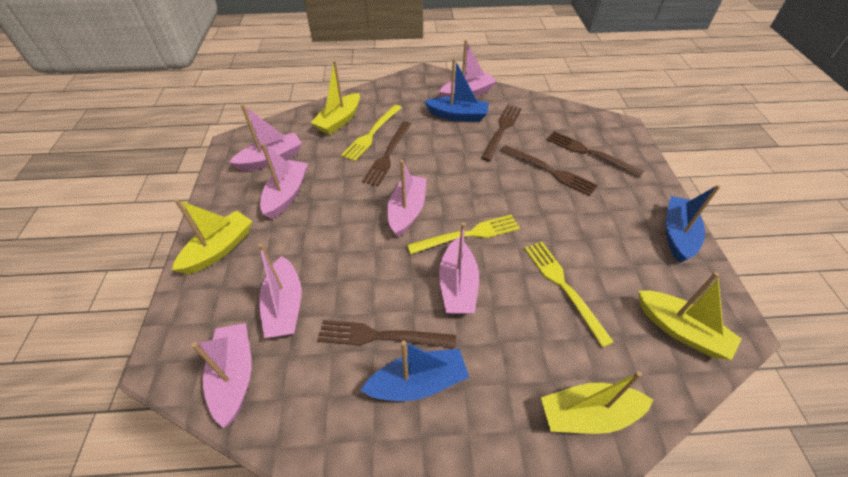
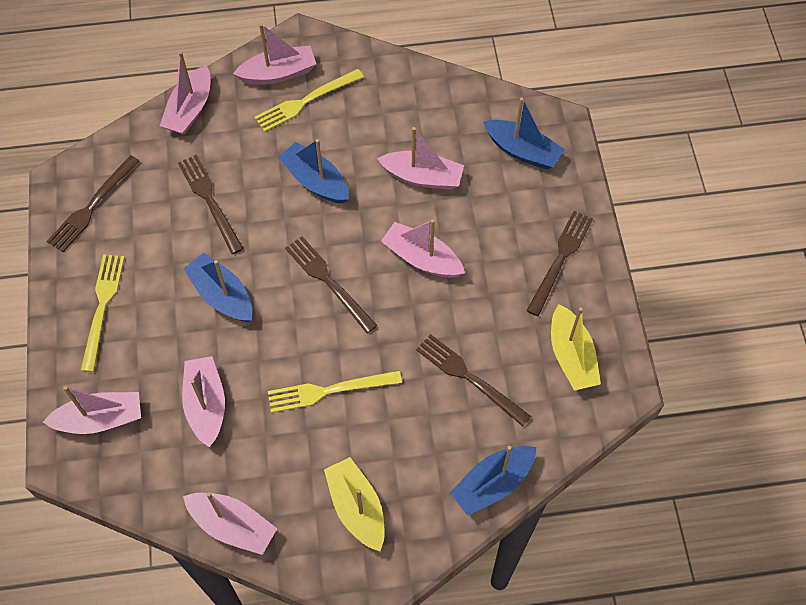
blue boat: [360,341,469,401] [424,58,489,122] [666,185,721,263] = 3 -> [183,253,252,322] [278,139,349,204] [450,446,536,516] [483,98,565,170] = 4
yellow boat: [172,199,252,274] [311,60,360,135] [541,371,653,434] [639,272,741,360] = 4 -> [324,457,385,551] [551,304,601,391] = 2

